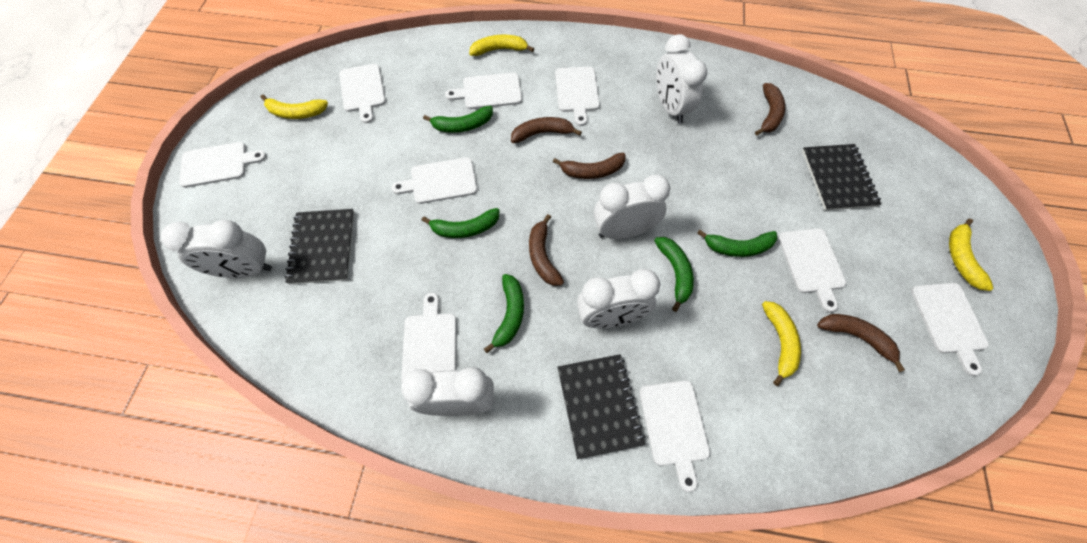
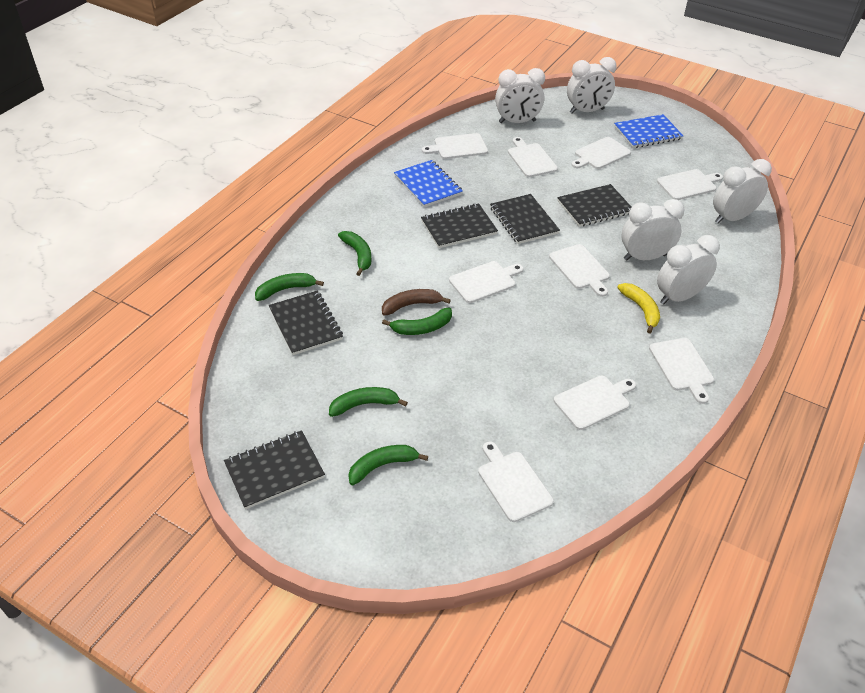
black notebook: [284,209,354,284] [558,354,645,459] [802,144,881,211] = 3 -> [224,430,325,509] [269,291,343,355] [421,203,498,248] [490,194,560,244] [557,184,631,227] = 5
blue notebook: none = 0 -> [394,160,463,207] [614,114,683,148] = 2
brown banana: [511,117,582,143] [529,214,564,286] [553,153,626,179] [755,83,785,135] [817,314,905,372] = 5 -> [382,289,451,316] = 1
yellow banana: [261,94,328,119] [469,35,534,56] [762,301,801,386] [949,219,993,291] = 4 -> [617,283,660,334] = 1

